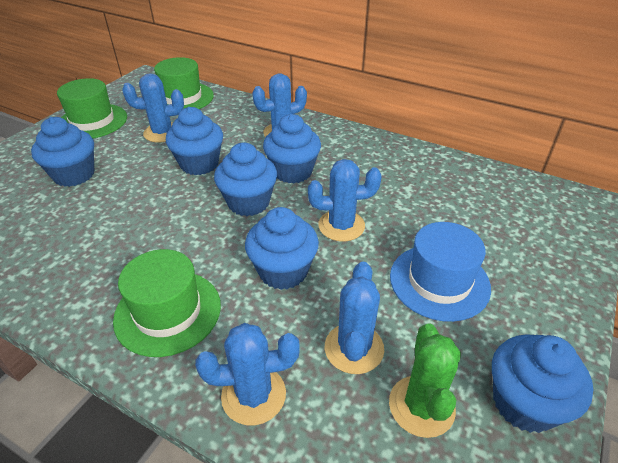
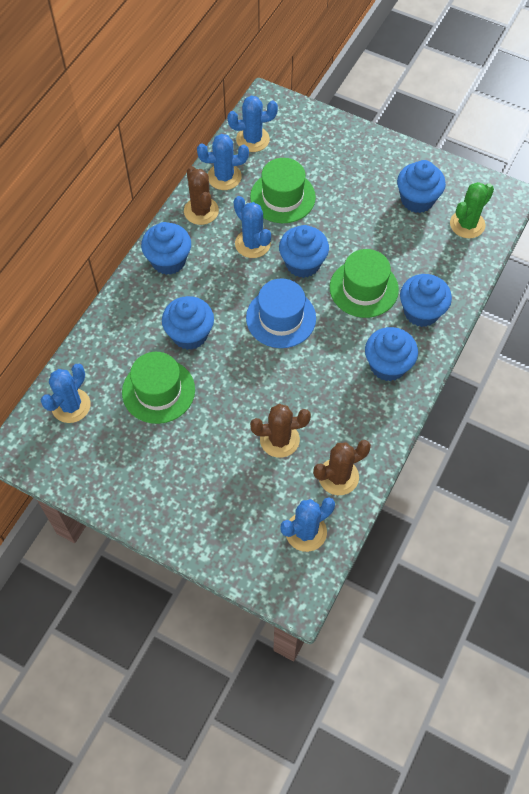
brown cactus: none = 0 -> [184,166,219,225] [250,404,311,458] [313,440,371,495] = 3

